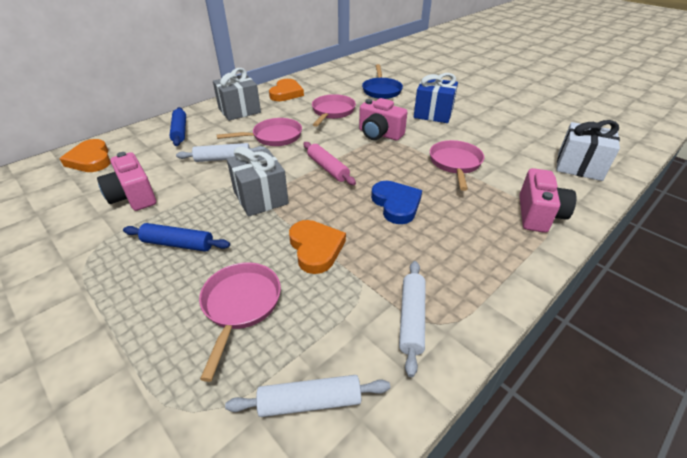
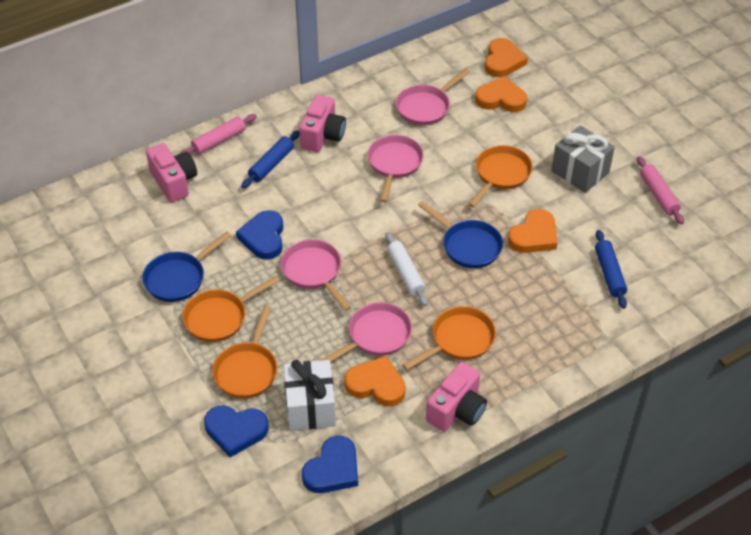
blue gift: [414,73,458,123] = 1 -> none = 0
blue heart: [371,181,422,224] = 1 -> [204,405,269,457] [236,210,284,260] [302,436,358,493] = 3
blue pan: [362,64,403,99] = 1 -> [142,232,231,302] [418,201,503,268] = 2
grey gift: [213,68,261,121] [227,146,289,217] = 2 -> [551,125,615,193] = 1
orange heart: [60,139,111,172] [269,79,304,101] [289,220,346,274] = 3 -> [344,356,406,407] [475,76,527,112] [485,38,528,77] [508,209,557,253] = 4
orange pan: none = 0 -> [183,276,280,342] [212,305,277,398] [402,306,496,370] [468,145,533,207] = 4
pink rolling pin: [303,142,356,185] = 1 -> [180,114,257,155] [637,156,684,224] = 2
white rolling pin: [176,143,265,162] [225,375,390,417] [399,261,426,377] = 3 -> [385,232,428,306] = 1

